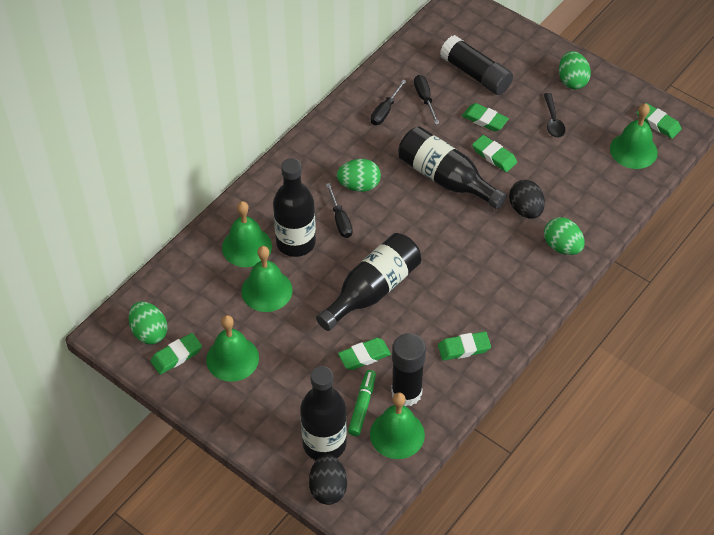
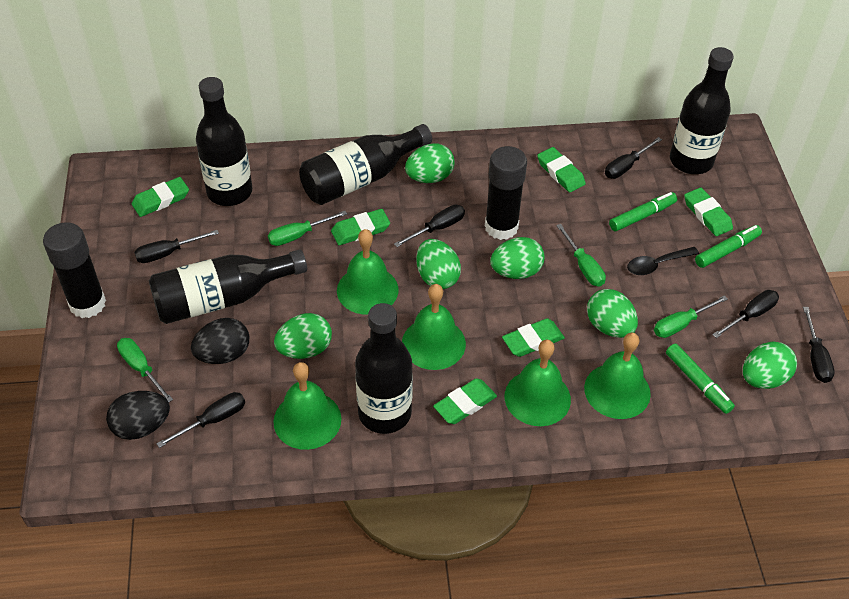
black bottle: [273,158,316,257] [300,366,347,460] [316,233,421,331] [398,127,507,209] = 4 -> [149,249,307,324] [196,77,252,206] [299,124,432,205] [355,303,413,434] [670,47,734,174] = 5
black screwdriver: [326,183,353,238] [371,80,406,125] [414,75,439,125] = 3 -> [134,230,219,263] [156,392,245,448] [394,205,465,247] [605,137,662,179] [712,290,779,338] [803,307,835,383] = 6
green egg: [129,301,167,344] [337,159,381,192] [544,217,585,255] [559,51,591,89] = 4 -> [274,313,332,359] [405,144,454,183] [416,239,461,289] [490,237,545,279] [587,289,638,338] [743,341,797,389] = 6
green marker: [348,370,376,436] = 1 -> [609,192,677,231] [666,344,735,414] [695,225,762,268] = 3
green screwdriver: none = 0 -> [117,338,173,402] [268,211,347,246] [556,224,606,286] [654,295,728,338] = 4

